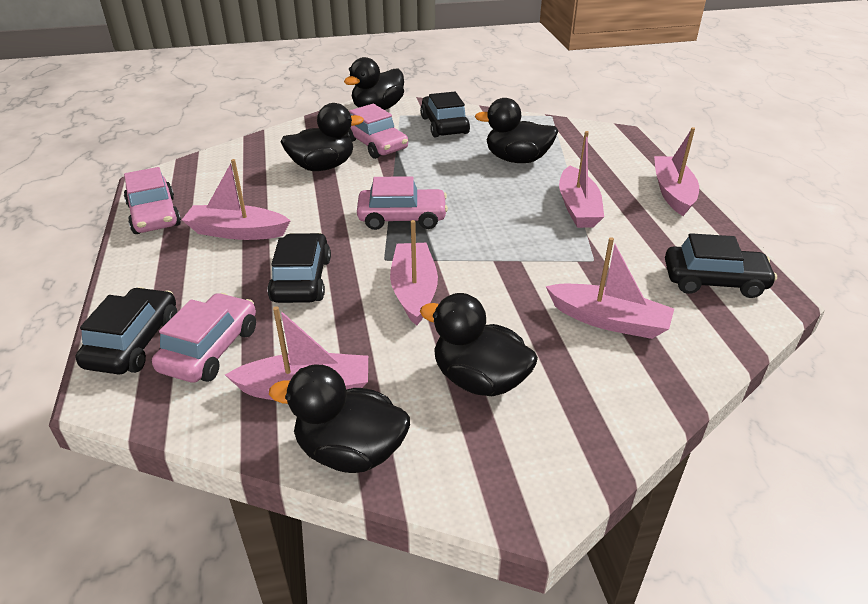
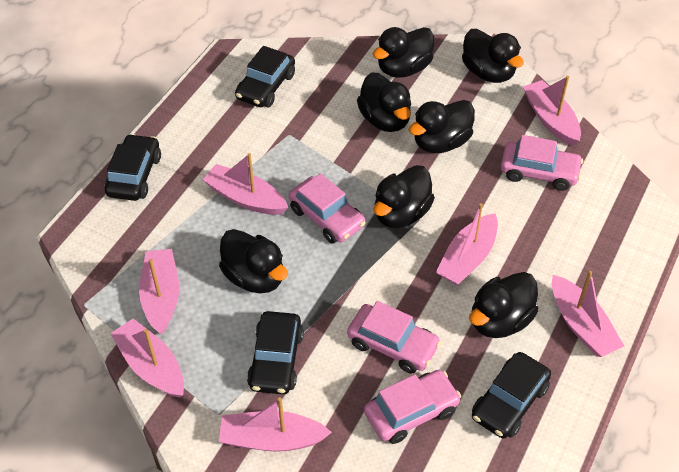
black duck: [269,364,410,473] [281,103,364,171] [344,57,404,110] [420,293,538,396] [475,98,558,163] = 5 -> [219,229,288,293] [357,72,411,132] [372,27,434,78] [373,165,435,228] [409,100,475,153] [462,29,524,83] [469,272,539,338] = 7
pink boat: [182,159,291,240] [225,306,368,400] [390,220,438,326] [546,237,674,339] [559,131,604,228] [654,127,699,216] = 6 -> [110,318,184,398] [139,249,179,334] [203,153,288,215] [219,397,332,452] [436,203,498,285] [523,76,581,146] [552,271,624,357] = 7

